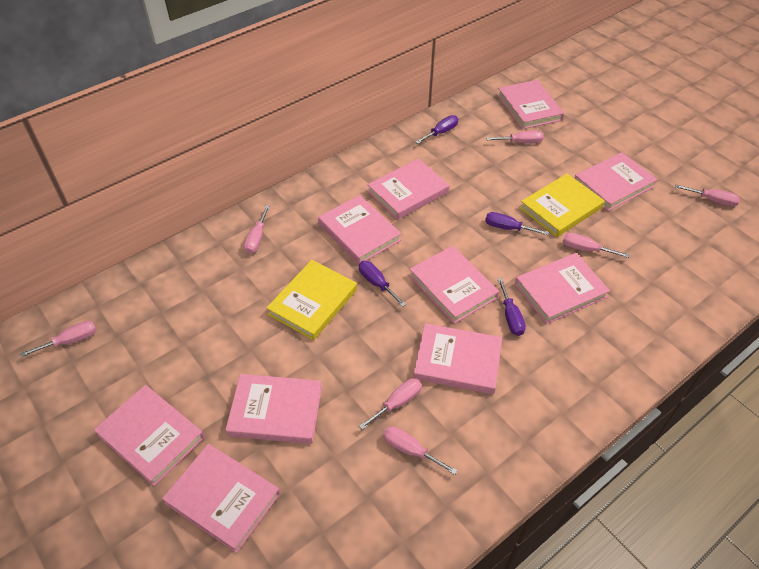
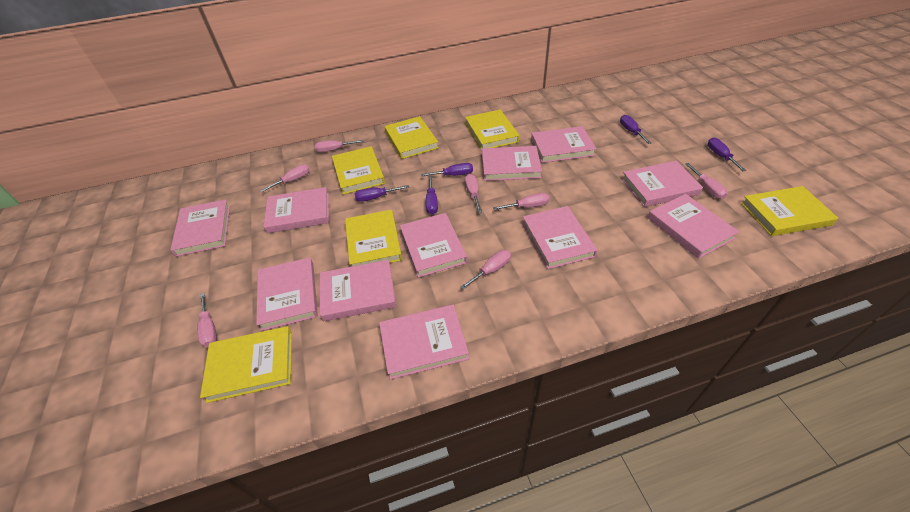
pink book: [94,385,205,486] [162,444,280,553] [226,374,322,444] [318,195,401,264] [367,158,449,220] [409,246,499,324] [413,323,502,394] [497,80,564,129] [515,253,610,324] [574,152,658,211] = 10 -> [170,199,230,257] [256,257,318,331] [263,187,329,233] [320,260,396,321] [379,304,469,380] [400,213,467,278] [482,146,542,181] [522,206,598,269] [531,126,596,163] [621,161,703,207] [648,194,739,259] = 11
purple screwdriver: [359,261,406,307] [415,115,458,144] [485,212,549,235] [497,278,526,336] = 4 -> [355,185,409,202] [421,163,473,177] [426,176,438,215] [620,115,651,144] [708,138,746,171] = 5
yellow book: [266,260,357,340] [520,174,605,237] = 2 -> [200,326,292,403] [332,146,385,194] [345,210,402,267] [385,116,439,159] [465,109,520,150] [741,186,838,236] = 6

